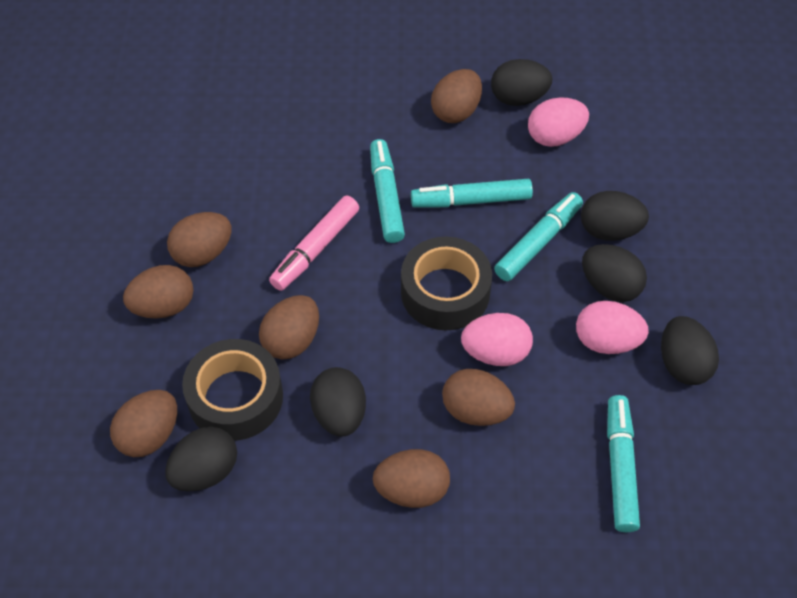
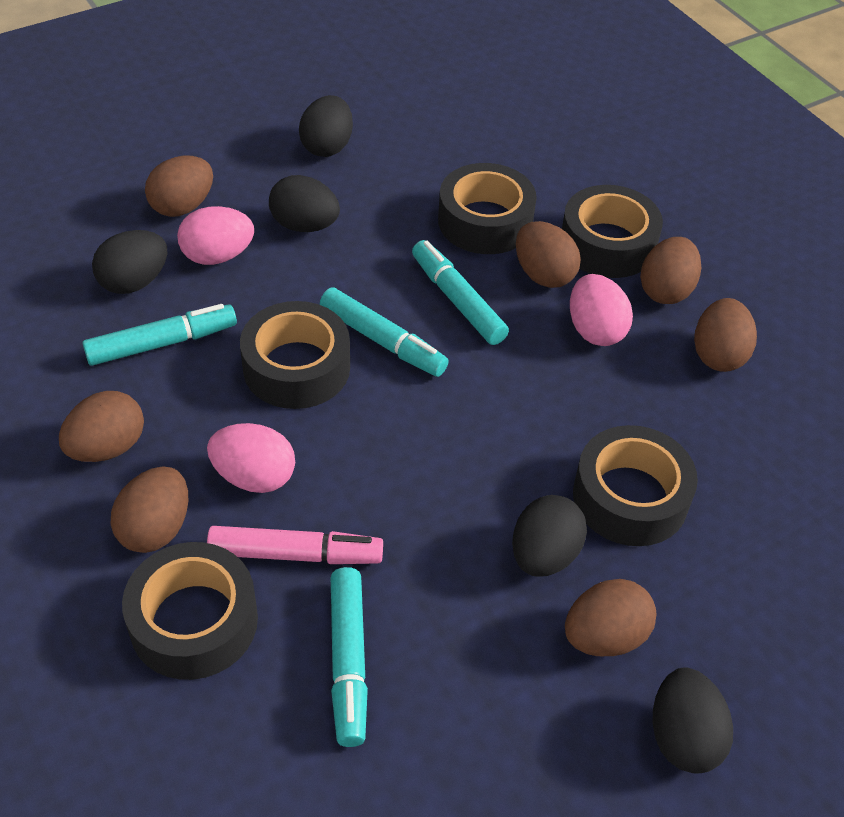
black egg: [165,427,237,492] [310,367,366,437] [491,59,552,106] [581,191,649,241] [582,244,647,302] [661,316,719,385] = 6 -> [92,230,167,294] [269,175,340,232] [299,95,353,157] [512,495,587,577] [652,667,733,773] = 5
black tape: [182,339,283,441] [401,237,492,330] = 2 -> [122,542,258,680] [240,301,350,409] [438,163,537,254] [562,185,663,278] [573,425,698,546] = 5

